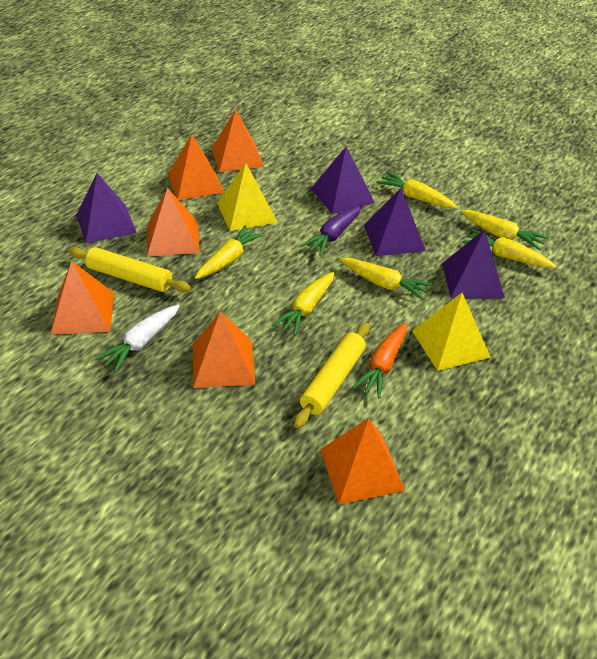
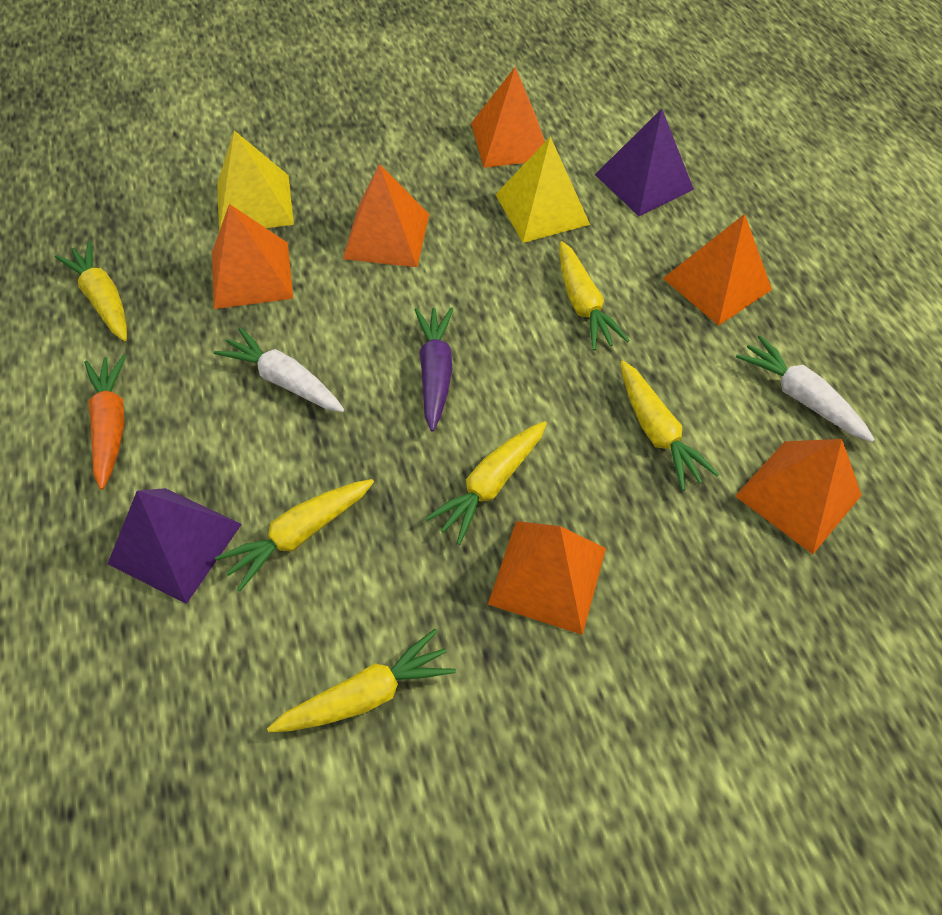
purple pyramid: [76,173,137,243] [311,146,375,214] [364,188,426,256] [442,229,505,298] = 4 -> [108,488,242,604] [595,109,694,216] = 2
white carrot: [95,305,180,372] = 1 -> [214,327,344,412] [736,335,875,442] = 2
yellow rolling pin: [69,247,191,292] [294,323,369,428] = 2 -> none = 0

